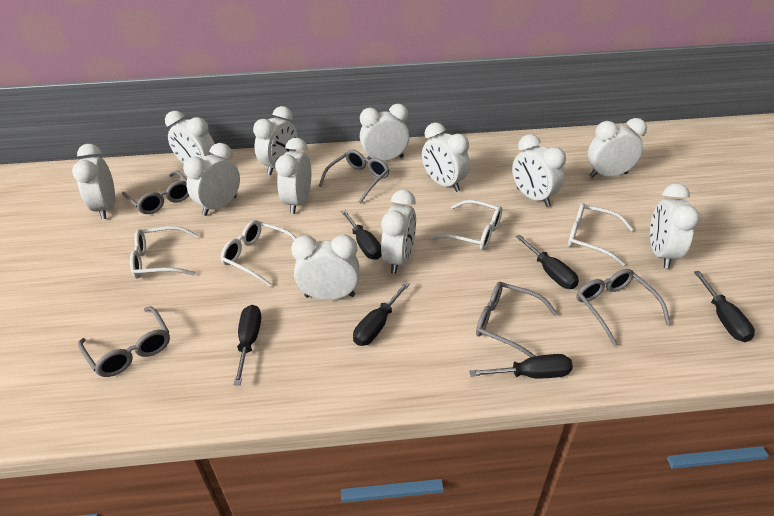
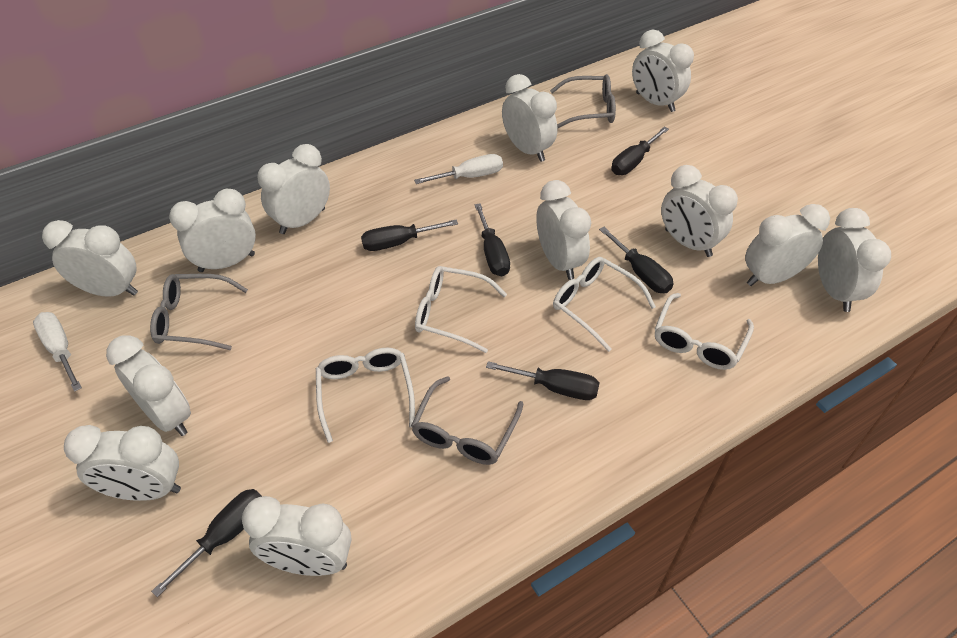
grey glasses: [78,306,170,377] [122,171,189,214] [319,150,389,203] [476,282,558,357] [576,269,671,347] = 5 -> [150,274,248,350] [411,376,523,465] [550,74,616,129] = 3
white screwdriver: none = 0 -> [33,312,82,392] [414,154,503,184] = 2

